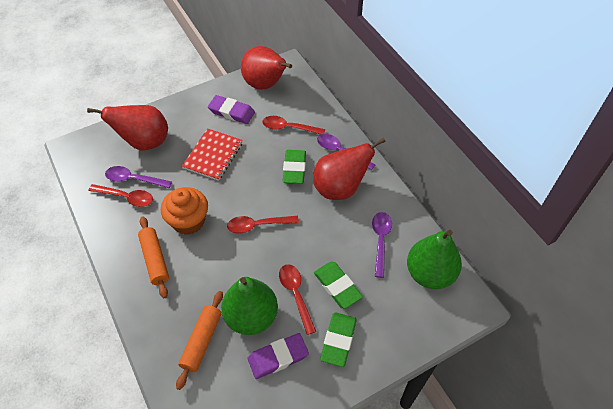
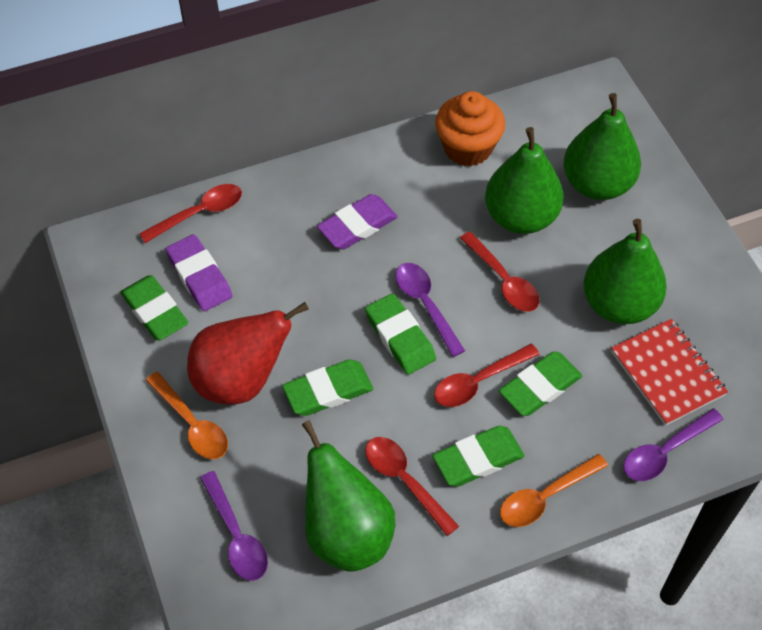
green eraser: [283,150,306,184] [314,262,363,309] [320,312,357,367] = 3 -> [120,275,188,341] [282,359,373,416] [365,293,436,375] [433,426,525,487] [499,351,582,416] = 5
green pear: [221,277,278,335] [407,230,462,289] = 2 -> [302,420,395,572] [485,127,564,234] [563,93,641,200] [583,219,667,324] = 4
orange rolling pin: [138,216,169,298] [176,291,223,390] = 2 -> none = 0
orange spoon: none = 0 -> [146,372,228,459] [500,454,608,527] = 2
red pear: [87,105,168,150] [241,46,292,90] [313,138,386,200] = 3 -> [187,302,309,405] = 1

